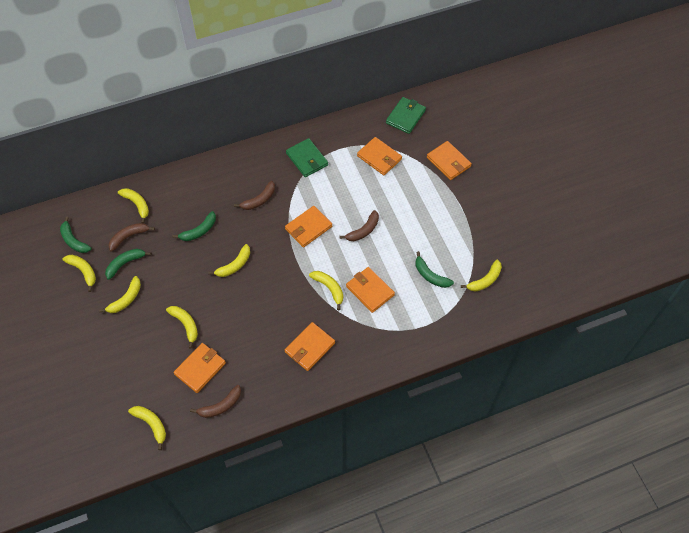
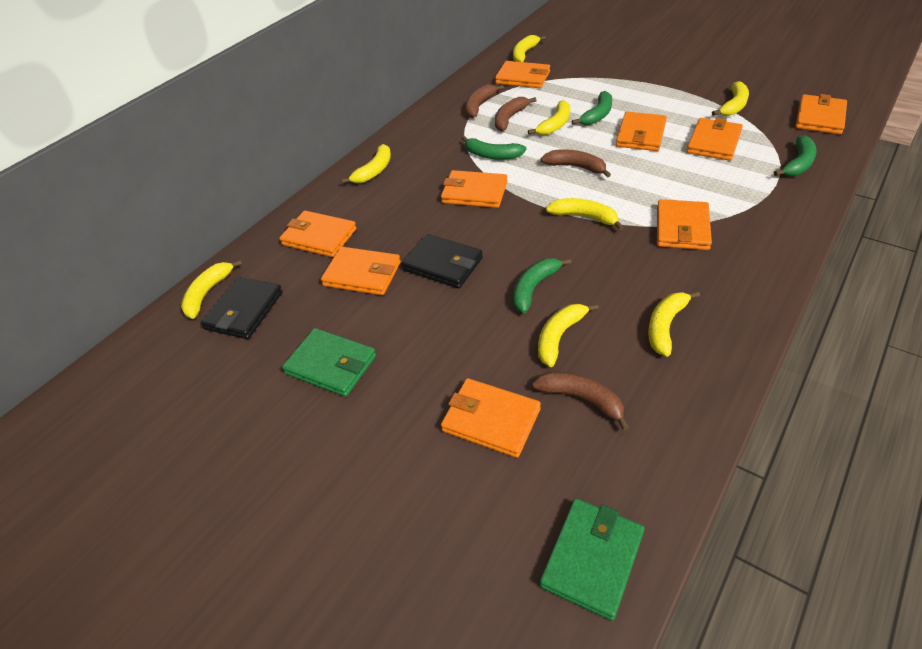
black wallet: none = 0 -> [201,277,283,339] [402,234,483,288] = 2
orange wallet: [174,343,226,393] [285,206,332,247] [285,322,335,371] [346,267,395,313] [357,137,402,175] [427,141,472,180] = 6 -> [279,211,356,257] [321,247,401,295] [441,170,508,208] [441,378,541,458] [495,61,550,88] [616,112,667,151] [657,199,712,250] [687,118,743,161] [795,94,847,134] = 9

